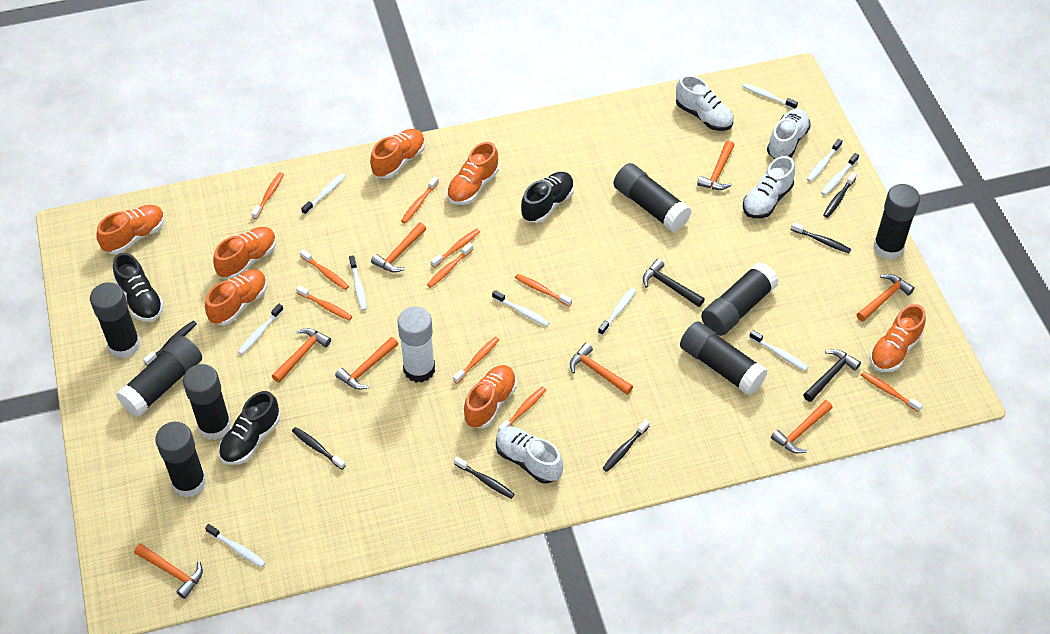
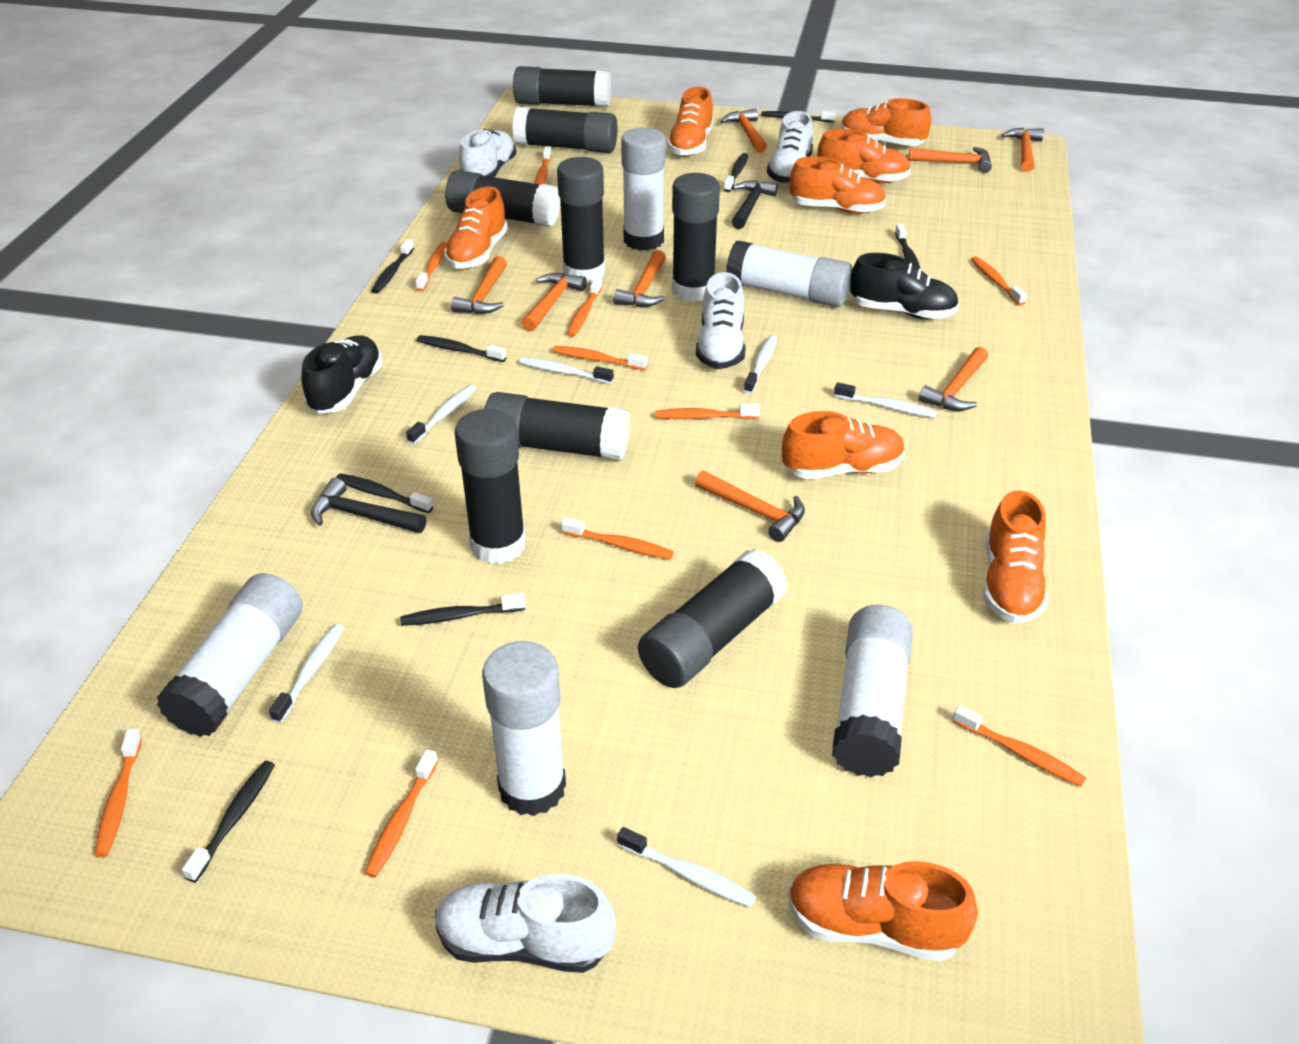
black shoe: [113,253,164,322] [219,391,280,465] [521,172,574,223] = 3 -> [301,336,383,414] [850,253,959,319] = 2
black toothbrush: [143,321,197,366] [292,427,346,470] [454,456,515,499] [603,419,650,472] [791,222,851,253] [823,172,857,218] = 6 -> [182,761,275,882] [336,473,433,513] [371,239,414,294] [400,593,526,626] [417,335,507,362] [724,153,748,192] [761,111,836,123] [895,224,921,269] = 8
orange shoe: [96,205,165,254] [205,270,267,325] [213,227,276,279] [370,129,425,179] [447,142,499,205] [463,365,517,428] [869,304,926,372] = 7 -> [444,187,508,269] [667,87,714,156] [782,411,905,479] [788,861,978,961] [790,156,886,214] [817,129,911,183] [841,98,931,146] [983,490,1048,623] = 8
white glue stick: [397,307,435,383] = 1 -> [156,573,303,737] [482,641,566,816] [621,127,666,251] [726,240,852,307] [832,605,913,777] = 5
white toothbrush: [205,524,266,567] [238,304,283,355] [301,173,345,215] [349,255,367,311] [492,290,550,326] [598,288,636,335] [742,83,798,109] [749,330,808,371] [807,139,843,182] [821,153,859,196] = 10 -> [269,624,344,723] [406,385,476,444] [519,357,614,384] [617,827,756,907] [744,335,777,394] [834,382,937,418] = 6

